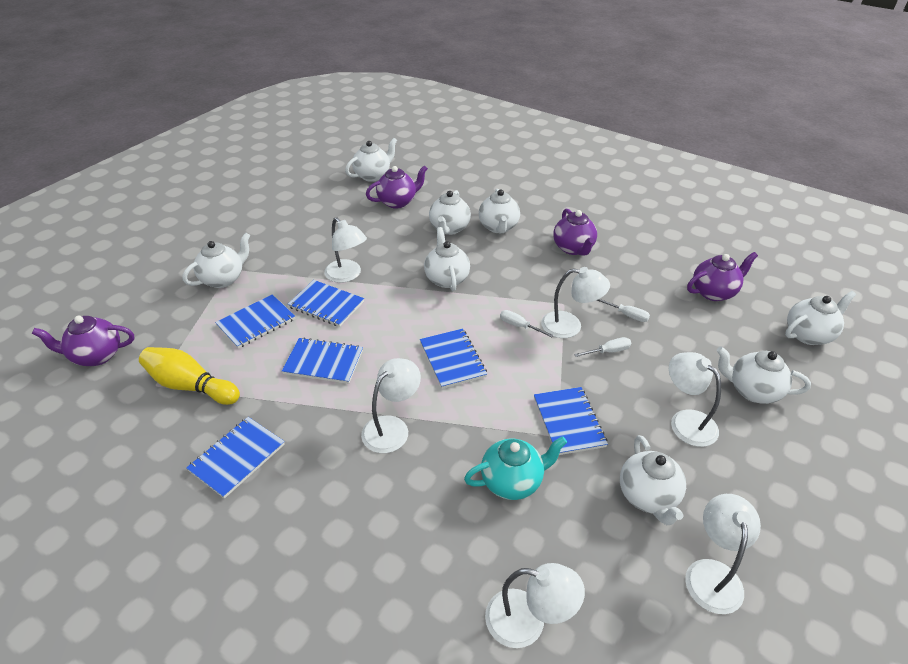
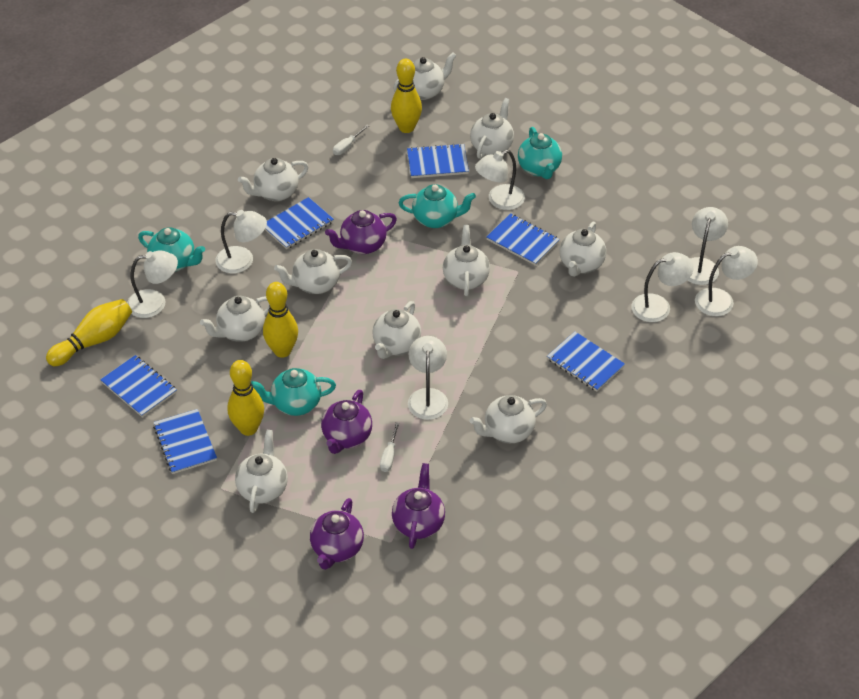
turquoise teapot: [464,436,567,500] = 1 -> [138,227,205,272] [251,368,336,416] [399,184,476,228] [518,127,562,179] = 4
white lamp: [324,217,367,283] [361,358,421,453] [485,563,585,648] [541,267,610,338] [669,352,721,447] [685,494,761,614] = 6 -> [127,250,178,318] [215,210,267,274] [408,336,448,420] [475,150,525,210] [632,252,694,322] [687,207,728,285] [695,246,758,316] = 7
white screwdriver: [500,310,554,337] [574,337,631,357] [597,299,650,322] = 3 -> [333,125,369,155] [380,422,399,472] = 2
white teapot: [183,233,250,288] [345,138,397,182] [424,227,470,291] [429,190,471,235] [479,189,520,233] [620,435,686,525] [717,346,811,404] [785,291,857,345] = 8 -> [200,296,269,342] [235,430,288,513] [238,158,309,201] [274,249,352,294] [372,301,421,359] [393,53,457,100] [443,225,490,296] [470,98,514,159] [470,395,547,443] [559,222,606,277] = 10
yellow bowling pin: [139,347,240,405] = 1 -> [46,299,132,366] [227,360,264,436] [263,282,298,358] [391,59,422,133] = 4

